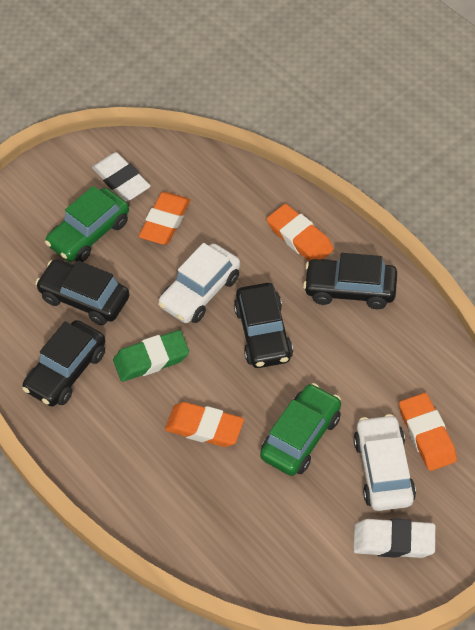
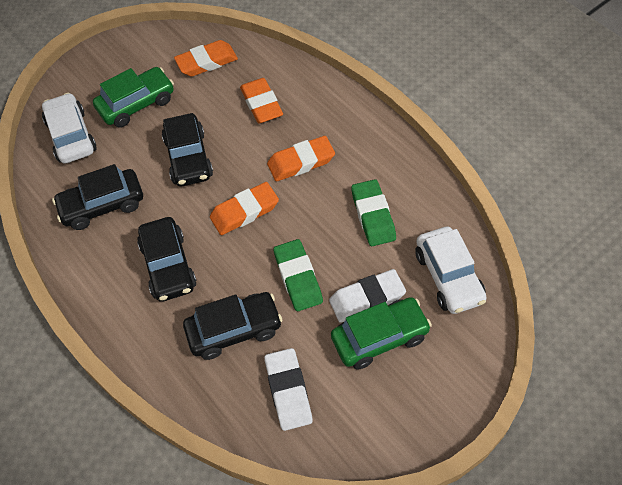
green eraser: [113,330,189,382] = 1 -> [273,239,323,311] [351,179,396,246] = 2

